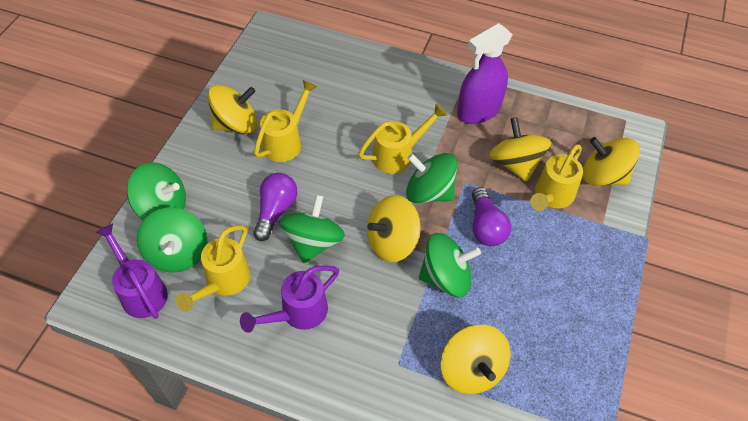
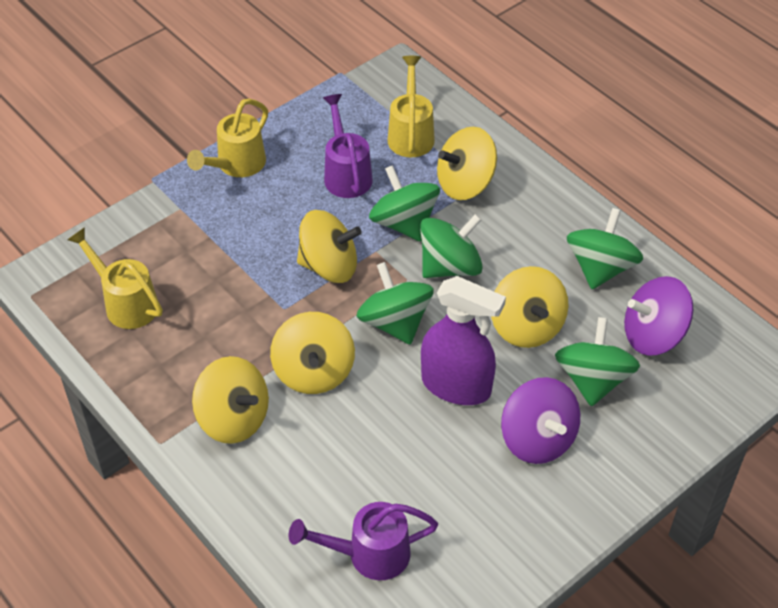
purple light bulb: [253,173,297,241] [472,187,511,246] = 2 -> none = 0
purple spinning top: none = 0 -> [501,377,580,464] [624,276,693,356] = 2
yellow watering can: [176,225,250,312] [254,80,317,162] [358,103,447,174] [530,144,583,211] = 4 -> [67,227,163,329] [187,98,268,177] [387,56,435,157] = 3

